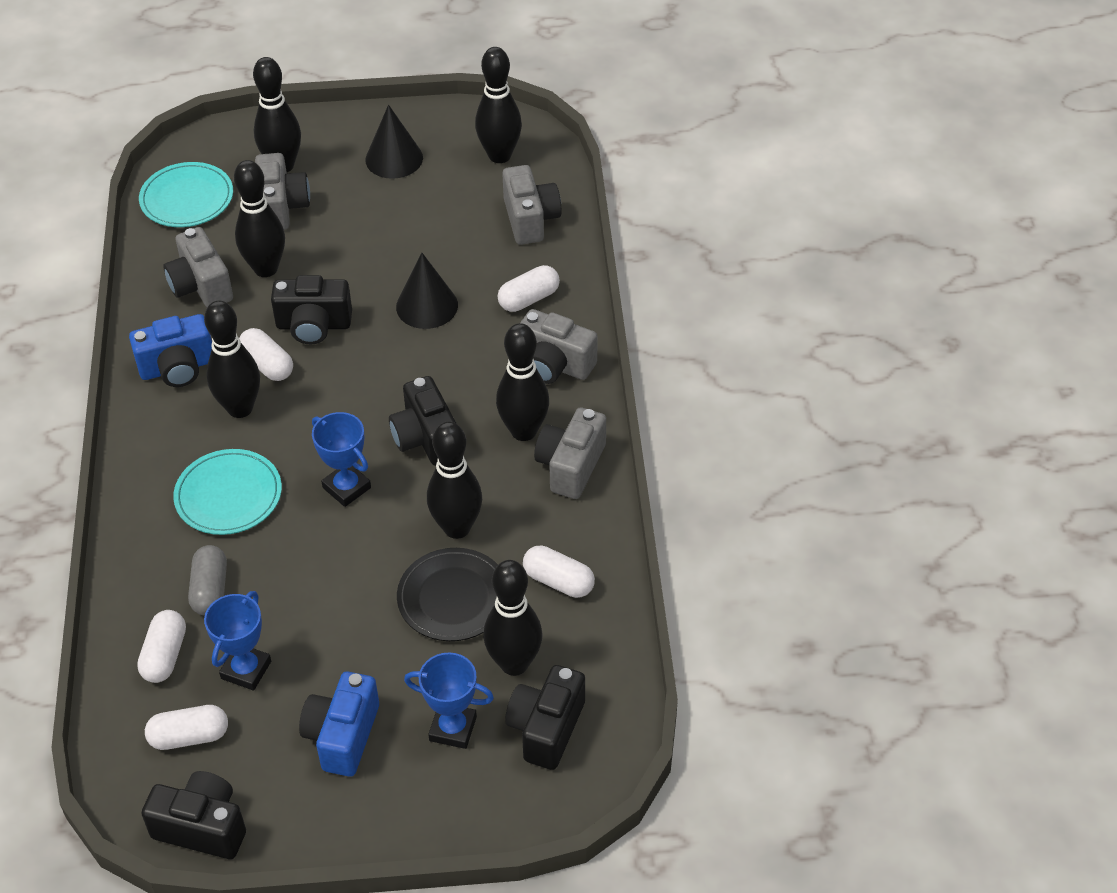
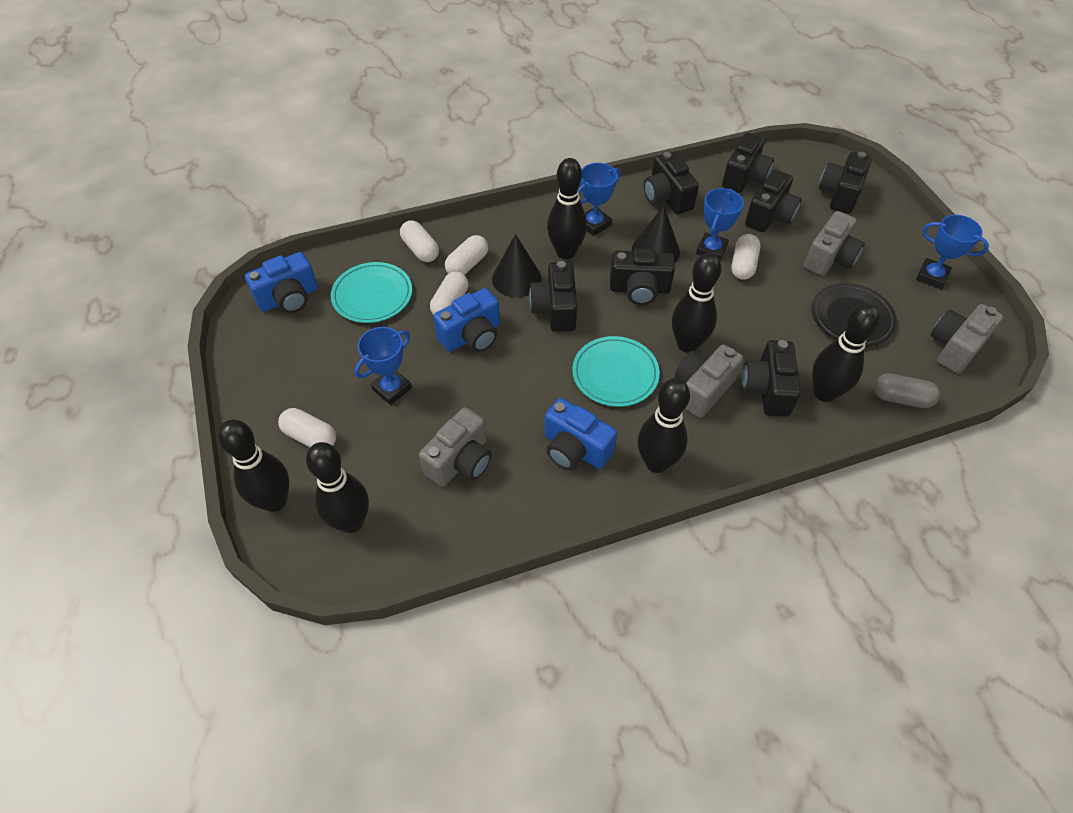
black bowling pin: [204,300,260,418] [234,160,285,277] [253,57,301,172] [427,421,482,539] [475,47,522,163] [483,560,542,676] [496,323,549,441] = 7 -> [218,420,289,512] [306,442,369,533] [547,158,587,259] [638,378,690,473] [672,253,721,353] [812,304,880,402] = 6
black camera: [141,771,246,859] [271,275,352,344] [389,376,457,466] [505,665,585,770] = 4 -> [529,261,577,332] [610,248,675,305] [644,152,699,214] [722,133,774,193] [741,340,801,417] [745,170,801,232] [818,152,872,214] = 7
blue camera: [129,314,212,387] [299,671,379,777] = 2 -> [245,252,318,313] [433,288,500,352] [545,398,617,470] = 3
blue trophy: [204,591,271,690] [312,412,371,507] [404,652,494,749] = 3 -> [354,327,412,405] [578,163,620,236] [696,188,744,261] [916,215,989,289] = 4
grey camera: [163,227,233,307] [255,153,310,230] [502,165,562,245] [520,309,597,384] [534,407,606,499] = 5 -> [419,407,492,487] [675,345,743,418] [804,211,865,276] [930,304,1003,374] = 4

